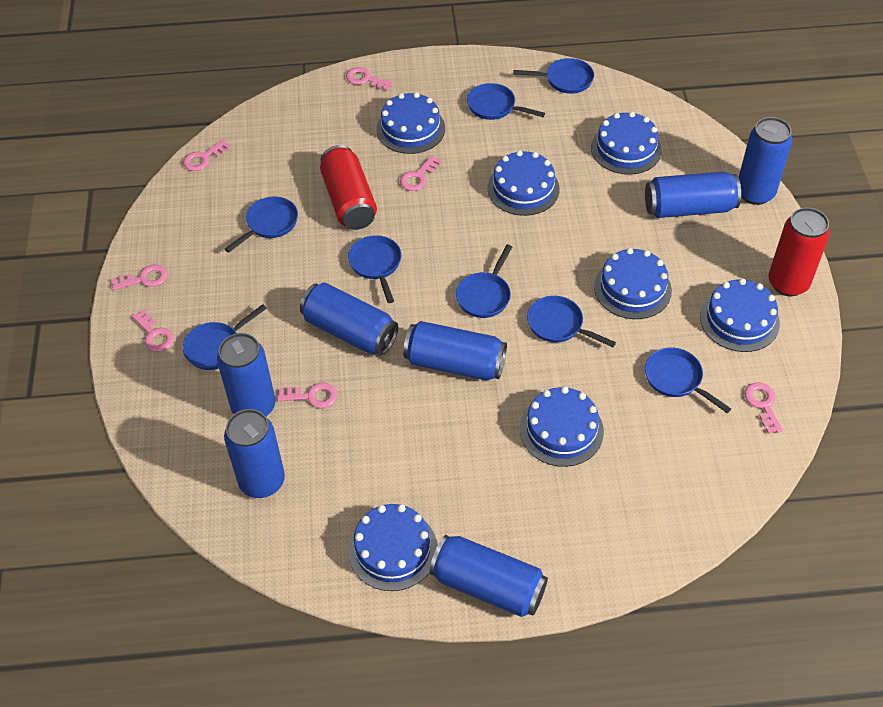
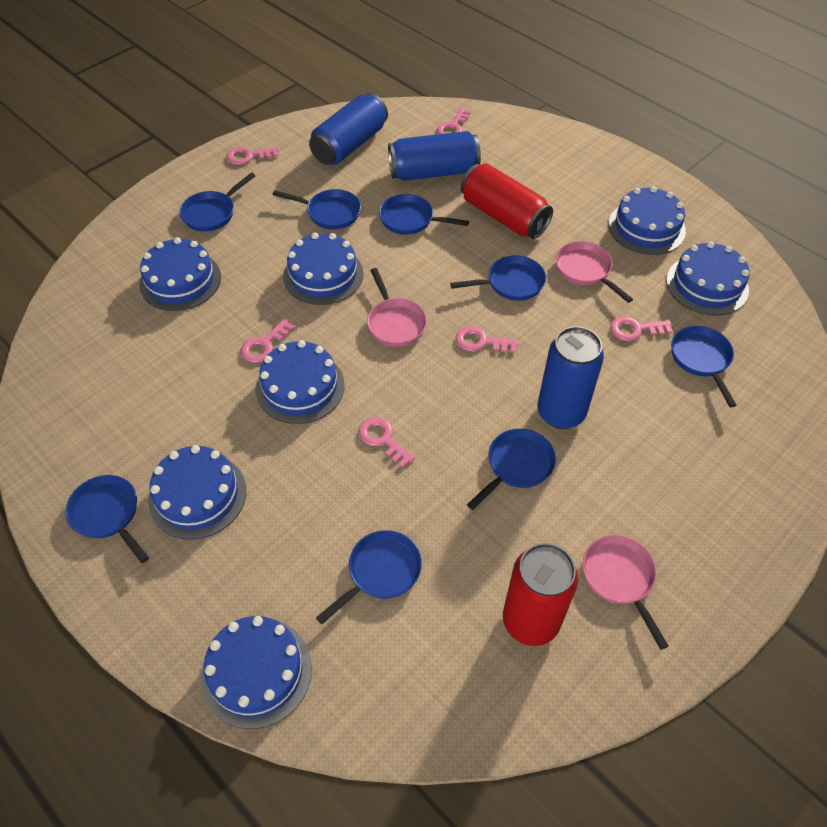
blue can: [217,333,275,416] [224,409,285,498] [300,283,398,356] [403,321,507,380] [429,535,548,617] [645,171,741,218] [739,117,792,205] = 7 -> [309,93,388,165] [388,131,481,181] [537,326,604,429] = 3
pink key: [112,264,168,290] [132,310,174,352] [183,139,231,171] [277,382,337,408] [346,67,393,91] [400,155,441,191] [744,382,783,434] = 7 -> [226,147,279,165] [241,319,295,363] [359,417,415,468] [437,108,471,134] [456,326,518,353] [610,316,673,341] = 6
pink pan: none = 0 -> [367,268,427,347] [556,241,633,303] [583,535,669,650] = 3

